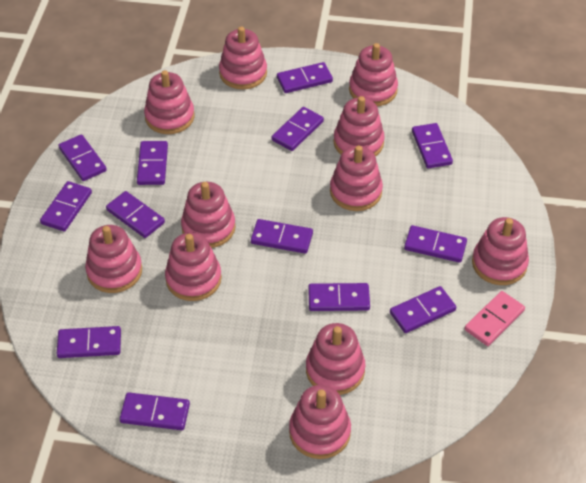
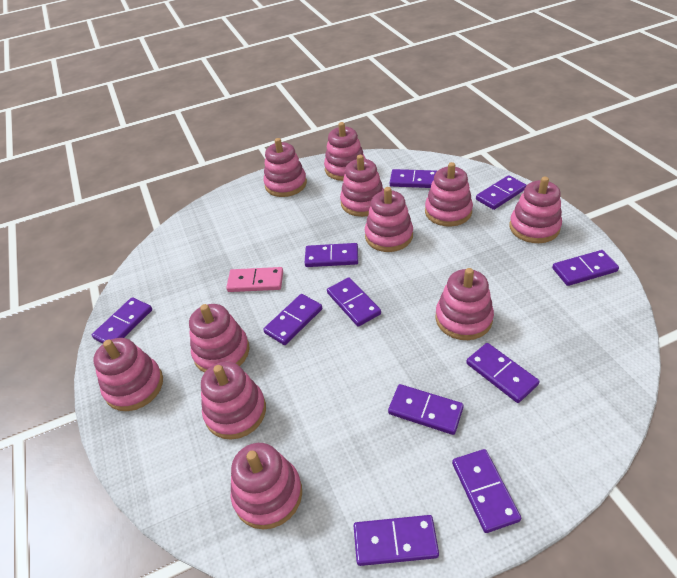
purple domino: [40,181,92,232] [57,326,121,358] [58,134,107,181] [106,191,165,238] [120,392,190,430] [137,141,168,185] [251,219,313,254] [272,107,324,151] [277,62,333,93] [308,283,370,311] [390,286,456,333] [404,225,467,263] [412,123,453,169] = 13 -> [92,297,152,343] [263,294,322,345] [305,243,358,267] [327,277,381,327] [354,515,439,566] [388,384,464,435] [390,169,437,188] [452,449,521,533] [466,343,539,403] [476,175,527,210] [552,250,619,286] = 11

